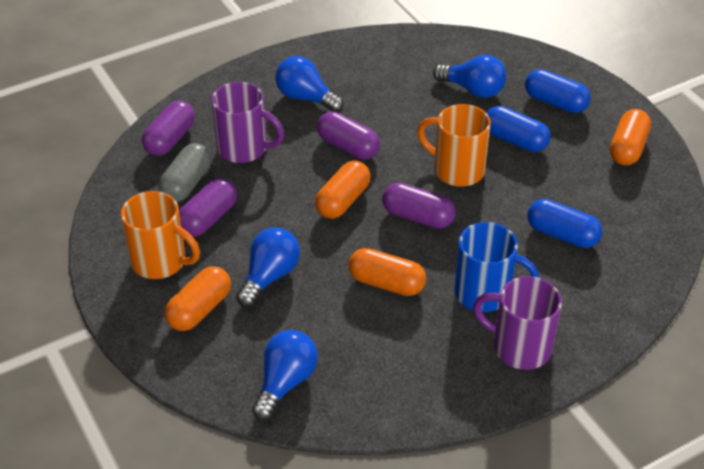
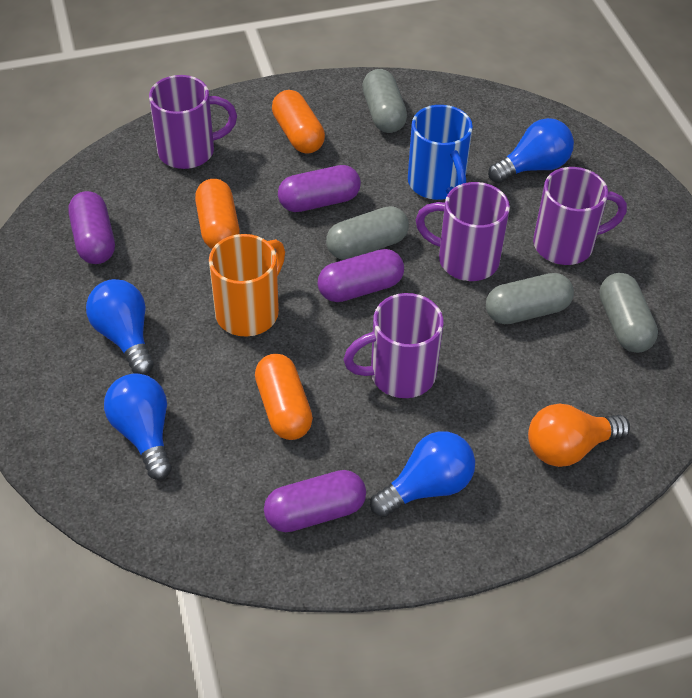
blue capsule: [486,106,551,152] [525,69,591,113] [527,199,603,248] = 3 -> none = 0
grey capsule: [159,143,211,202] = 1 -> [326,206,409,260] [362,69,407,133] [486,273,574,324] [599,273,658,353] = 4
orange capsule: [165,266,231,331] [315,161,371,219] [348,248,426,296] [610,109,651,166] = 4 -> [195,179,240,249] [255,354,313,440] [272,90,325,154] = 3
orange light bulb: none = 0 -> [528,403,630,467] = 1
orange mug: [121,191,200,279] [417,104,491,187] = 2 -> [209,234,285,337] = 1
purple mug: [211,82,284,163] [473,276,562,370] = 2 -> [149,75,237,169] [343,293,443,398] [416,182,510,281] [533,167,627,265] = 4

